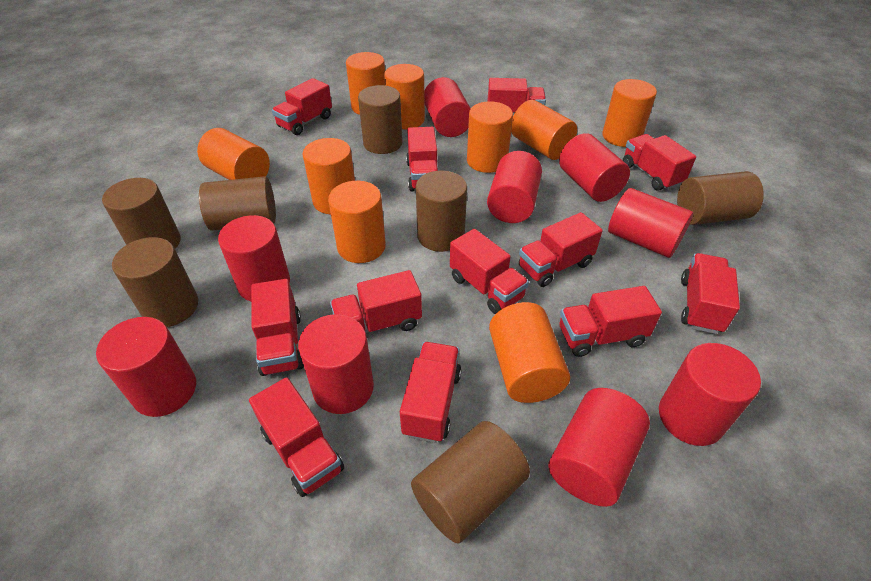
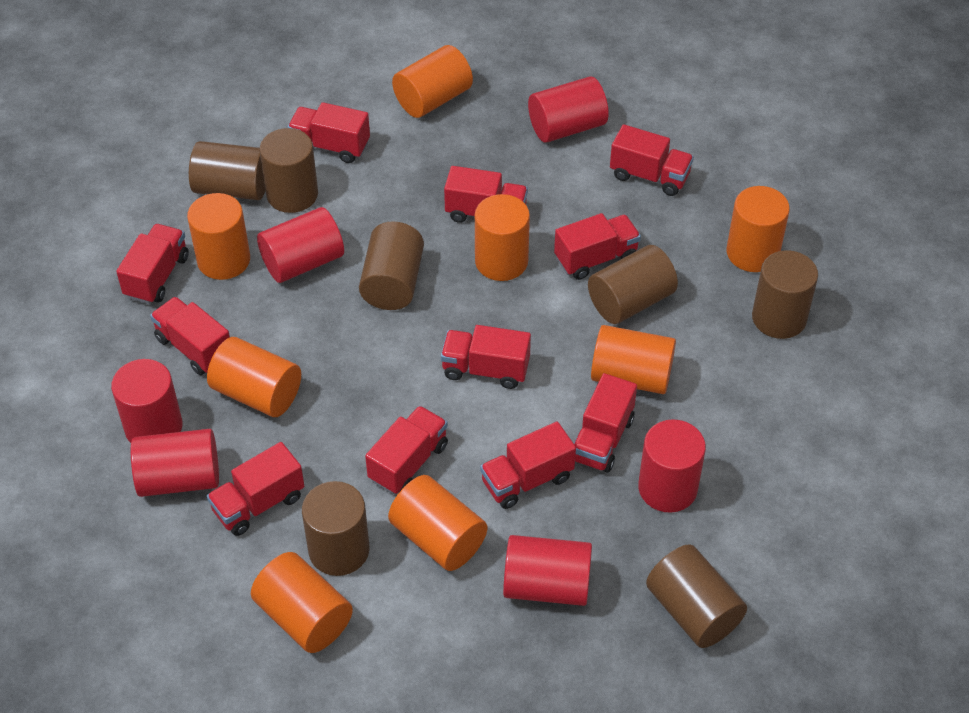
orange cylinder: [197,128,270,180] [303,138,355,214] [328,181,386,263] [346,52,385,115] [384,64,425,129] [467,101,513,173] [489,302,570,403] [511,100,577,160] [602,79,657,147] = 9 -> [187,193,250,280] [207,337,301,417] [251,552,353,653] [388,475,487,571] [392,45,473,118] [475,194,530,281] [591,325,676,394] [727,186,790,272] = 8
red cylinder: [96,317,196,417] [218,215,290,302] [298,314,374,414] [424,77,471,137] [487,151,542,223] [548,388,650,507] [559,133,630,202] [608,188,693,258] [659,343,761,446] = 9 -> [111,359,182,443] [131,429,219,497] [257,207,344,283] [503,535,592,606] [528,76,609,143] [638,419,706,513] = 6
red truck: [249,377,344,497] [251,279,304,376] [272,78,332,135] [330,270,422,333] [400,342,462,443] [406,127,438,191] [450,229,529,314] [488,78,546,114] [519,212,603,287] [559,286,662,357] [623,134,696,190] [681,253,740,334] = 12 -> [116,224,189,304] [150,297,230,375] [207,442,304,536] [287,102,370,163] [365,406,448,494] [441,325,531,389] [444,166,528,223] [480,422,576,509] [554,213,641,280] [574,373,637,473] [610,124,694,196] = 11

